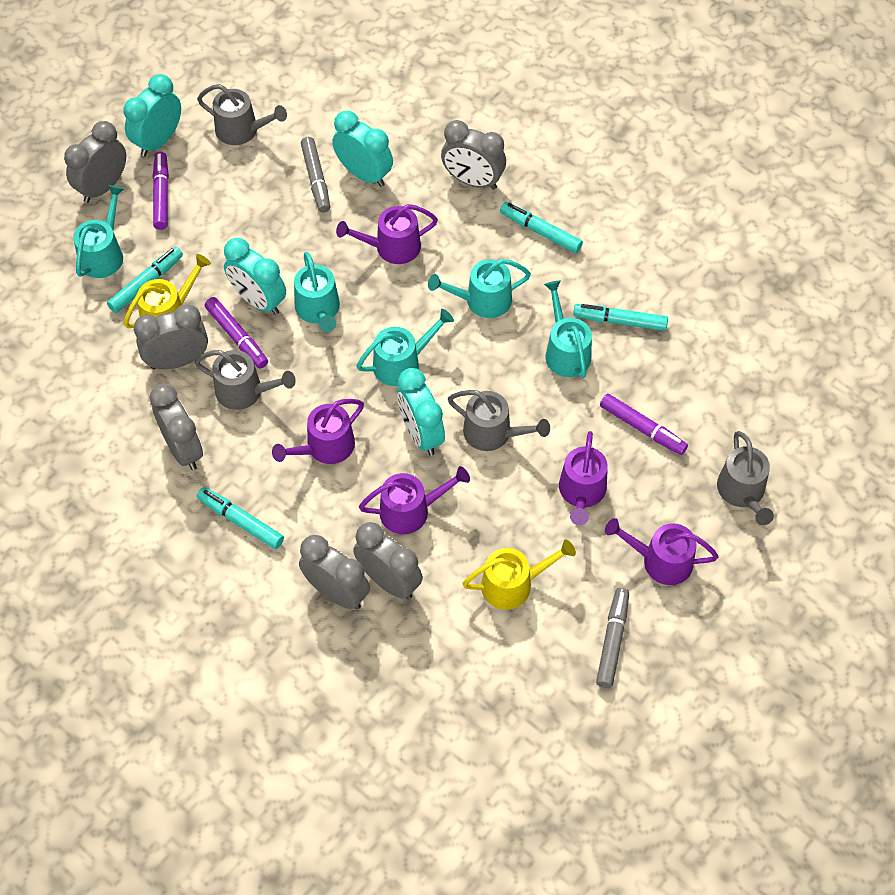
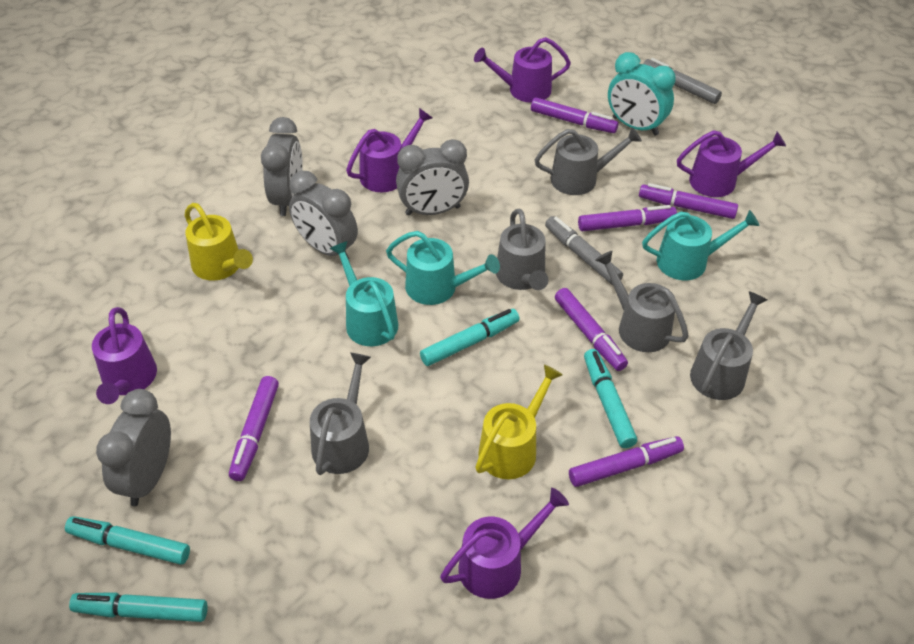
grey clock: [64,121,126,203] [134,304,208,369] [150,384,203,470] [299,535,370,609] [353,522,423,599] [441,120,506,190] = 6 -> [96,389,171,506] [261,117,303,216] [289,171,358,260] [396,139,469,215] = 4
grey watering can: [194,350,296,410] [197,84,287,145] [448,390,550,451] [717,431,774,525] = 4 -> [310,353,371,475] [496,209,548,290] [535,127,642,195] [595,251,689,352] [690,291,767,400] = 5
purple marker: [153,152,169,230] [205,297,268,369] [600,394,688,455] = 3 -> [229,376,279,481] [531,97,618,133] [555,288,628,371] [569,436,684,487] [578,205,677,231] [639,183,738,219] = 6
turquoise clock: [123,74,181,157] [224,238,286,315] [333,111,393,187] [397,368,445,456] = 4 -> [608,52,676,136] = 1
turquoise watering can: [73,185,124,278] [294,252,340,332] [356,309,454,386] [428,259,531,318] [544,280,592,378] = 5 -> [329,241,398,346] [386,231,500,305] [642,210,760,280] = 3

